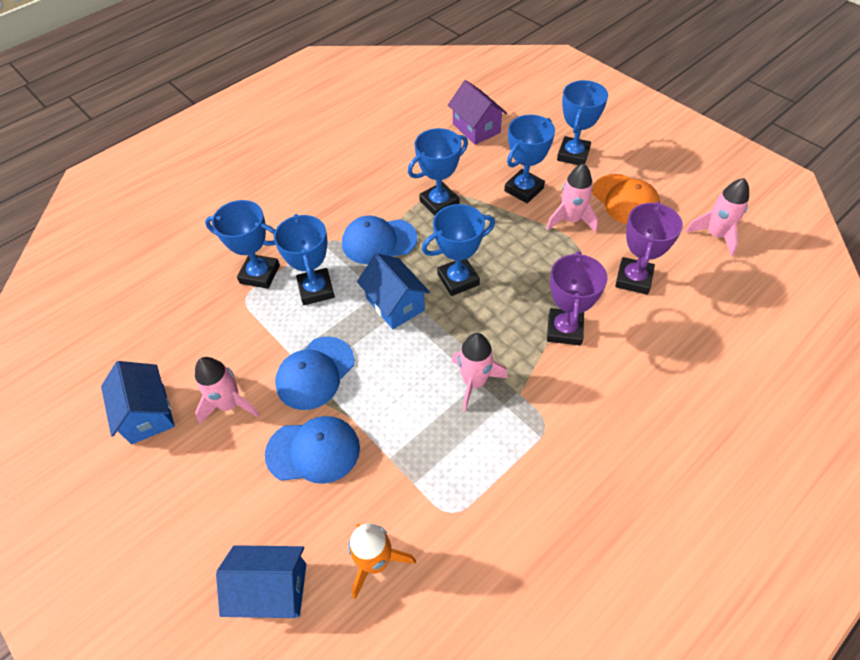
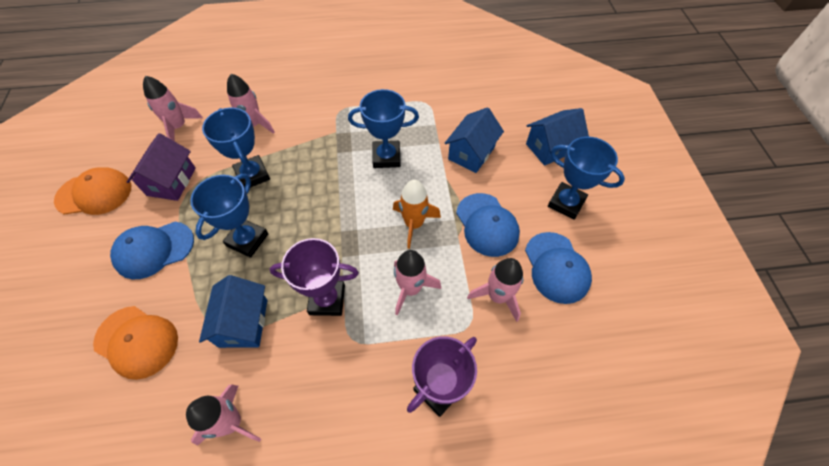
blue trophy: [205,200,280,289] [274,214,335,305] [408,128,468,216] [422,204,495,296] [504,115,555,203] [557,80,608,165] = 6 -> [190,174,268,258] [202,107,270,188] [348,89,419,168] [548,137,625,220] = 4
orange cap: [592,174,660,224] = 1 -> [54,167,131,215] [93,306,178,380] = 2
pink rocket: [195,357,260,424] [452,333,508,412] [546,163,598,232] [686,178,749,256] = 4 -> [143,76,203,141] [186,385,261,446] [227,74,275,134] [394,250,441,316] [467,258,523,322] = 5

